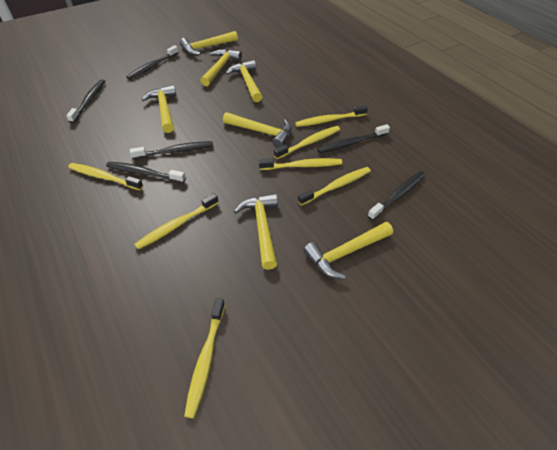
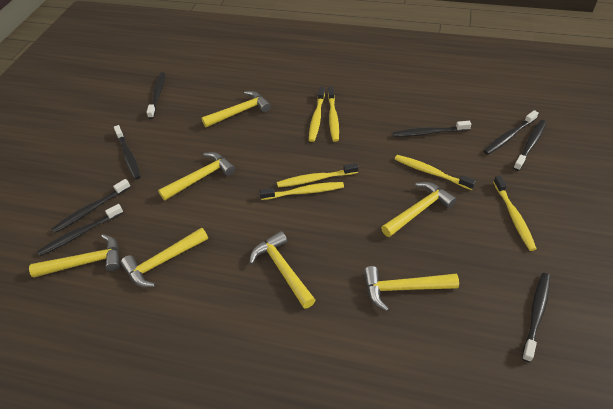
black toothbrush: [66,79,105,123] [106,162,186,183] [126,45,179,80] [130,141,213,159] [317,124,390,154] [368,171,426,220] = 6 -> [37,204,123,256] [52,179,131,233] [114,125,141,180] [146,72,165,119] [393,121,471,137] [484,110,539,155] [513,120,547,171] [522,273,550,362] = 8
yellow toothbrush: [68,163,143,190] [134,193,219,250] [184,298,225,418] [259,158,342,170] [274,126,340,159] [295,105,368,127] [298,167,371,206] = 7 -> [259,182,344,200] [277,163,359,188] [309,87,325,142] [328,87,339,142] [395,155,476,190] [493,176,537,251] = 6

